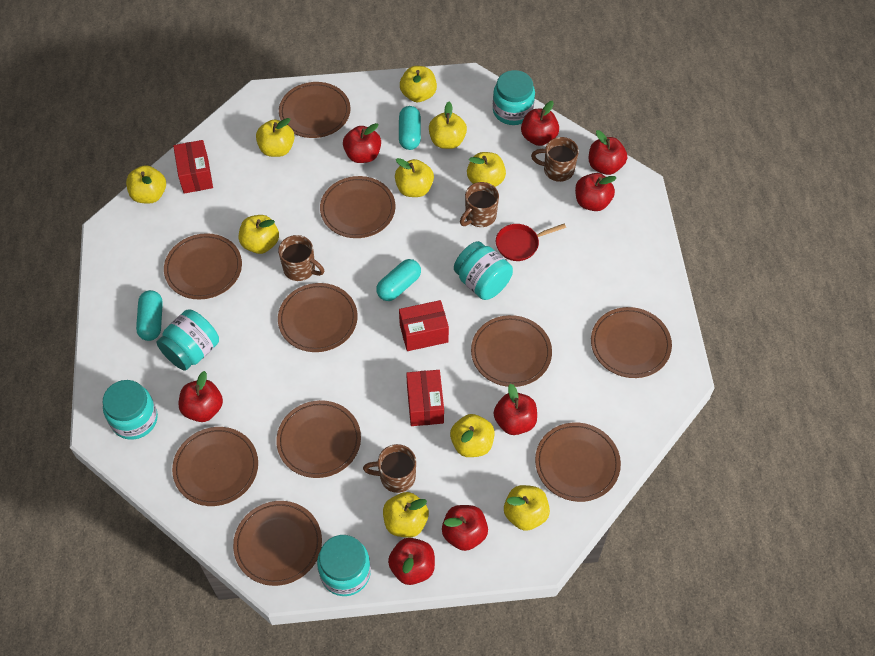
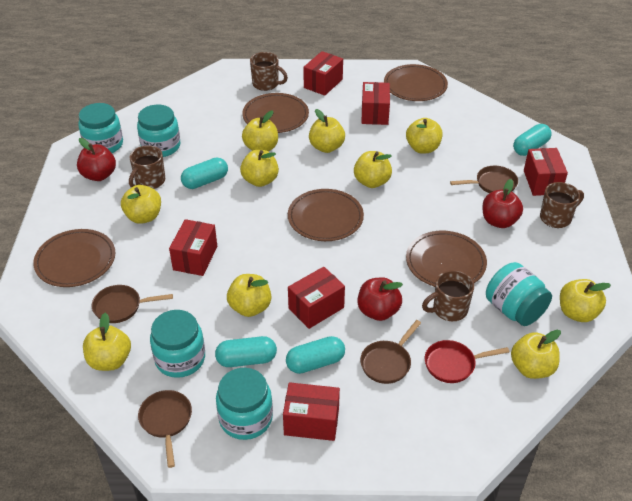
brown pan: none = 0 -> [92,285,173,323] [138,390,192,468] [360,320,421,384] [450,166,518,193] = 4
brown plate: [164,233,242,300] [172,427,258,506] [233,501,322,586] [276,400,361,478] [278,283,358,352] [279,82,351,138] [320,176,395,238] [471,315,552,387] [535,423,621,502] [591,307,672,378] = 10 -> [33,229,116,287] [242,93,309,133] [288,189,364,241] [384,64,448,101] [406,231,487,287] = 5
red apple: [179,371,223,422] [343,123,381,163] [388,538,435,585] [442,505,488,551] [494,384,537,435] [521,101,559,146] [575,173,617,211] [589,130,627,175] = 8 -> [77,138,116,181] [357,277,403,321] [483,179,523,228] = 3
red box: [173,140,213,194] [399,300,449,351] [406,370,444,426] = 3 -> [169,219,217,276] [283,382,340,441] [288,267,345,329] [303,51,343,96] [361,82,390,125] [524,148,568,196] = 6
turquoise capsule: [136,290,163,341] [376,259,421,301] [399,106,421,150] = 3 -> [181,157,228,189] [215,336,277,367] [286,336,345,374] [513,124,552,156] = 4

